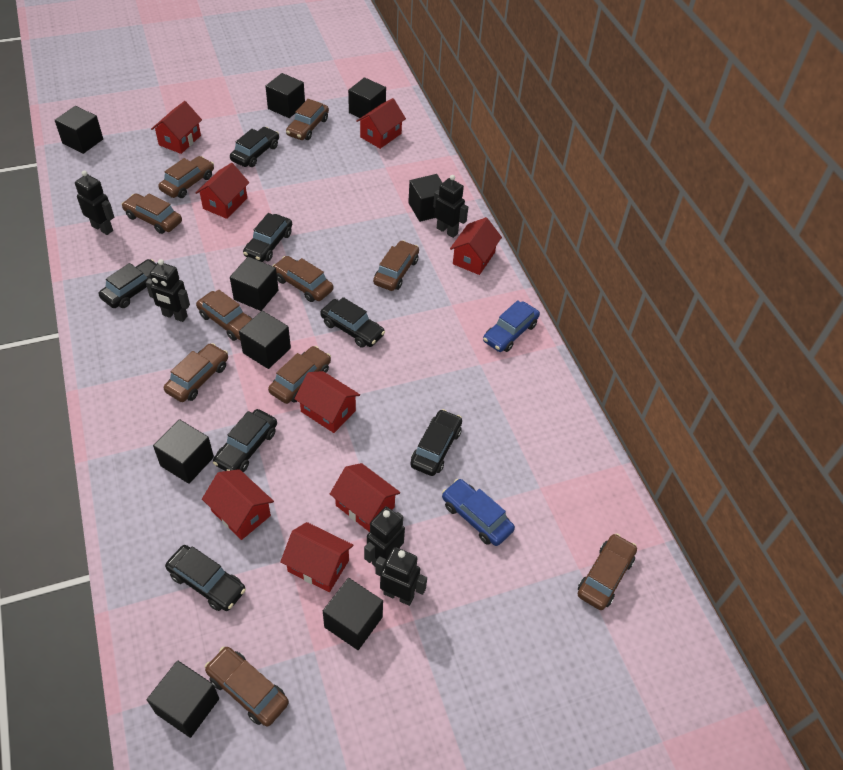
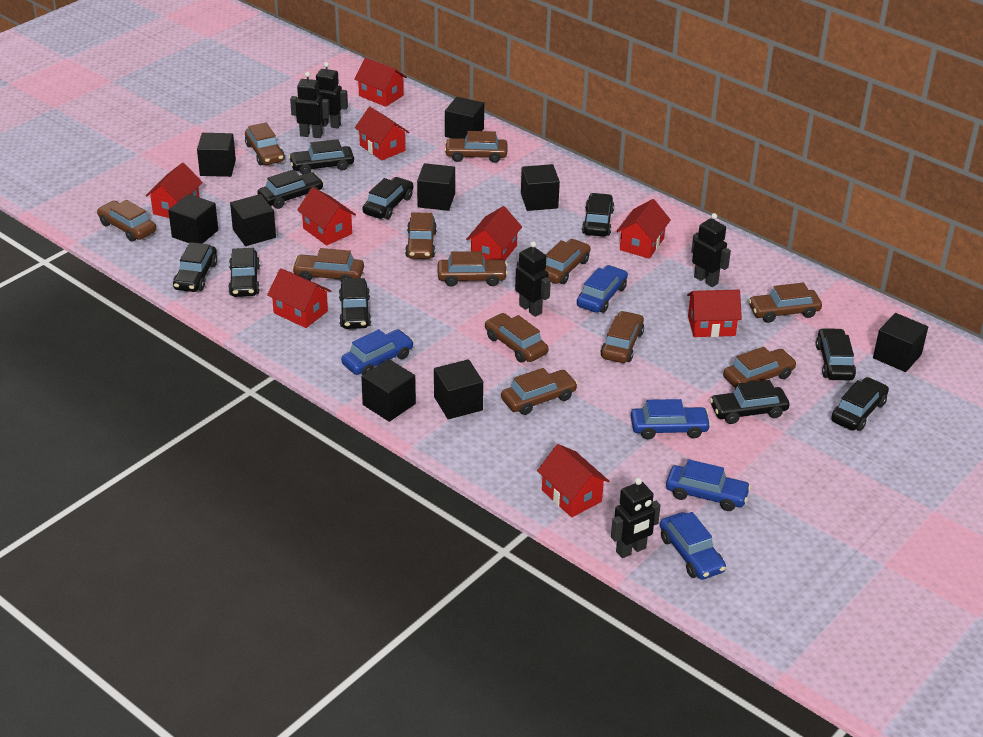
black car: [99,259,156,308] [165,545,246,611] [213,409,277,472] [230,127,279,167] [243,213,292,262] [320,297,385,348] [410,409,462,476] = 7 -> [173,242,217,292] [228,248,260,297] [257,170,324,209] [289,139,354,174] [339,278,371,329] [362,177,414,219] [582,193,614,237] [710,380,789,424] [816,328,856,380] [831,377,889,431] = 10
blue car: [442,479,515,546] [483,300,540,352] = 2 -> [341,329,414,375] [577,265,628,313] [631,399,711,439] [660,512,726,580] [666,459,751,511] = 5
brown car: [121,193,182,234] [158,156,214,198] [164,343,228,402] [196,290,253,341] [205,647,289,727] [268,346,331,404] [272,256,333,302] [286,99,329,140] [373,240,419,291] [578,533,637,610] = 10 -> [97,200,156,242] [245,122,285,165] [292,248,364,283] [405,212,437,259] [438,251,508,287] [444,131,507,163] [485,313,549,363] [501,368,578,415] [545,239,591,284] [600,311,644,363] [723,347,797,389] [748,282,822,323] = 12
red house: [151,101,202,154] [195,163,250,219] [202,469,274,540] [280,522,354,592] [295,371,360,433] [330,463,401,532] [357,98,406,149] [450,217,502,275] = 8 -> [146,163,203,218] [267,268,331,328] [297,187,356,246] [354,58,407,107] [355,107,409,161] [466,206,522,261] [537,444,609,517] [616,199,671,259] [687,290,742,337] = 9

